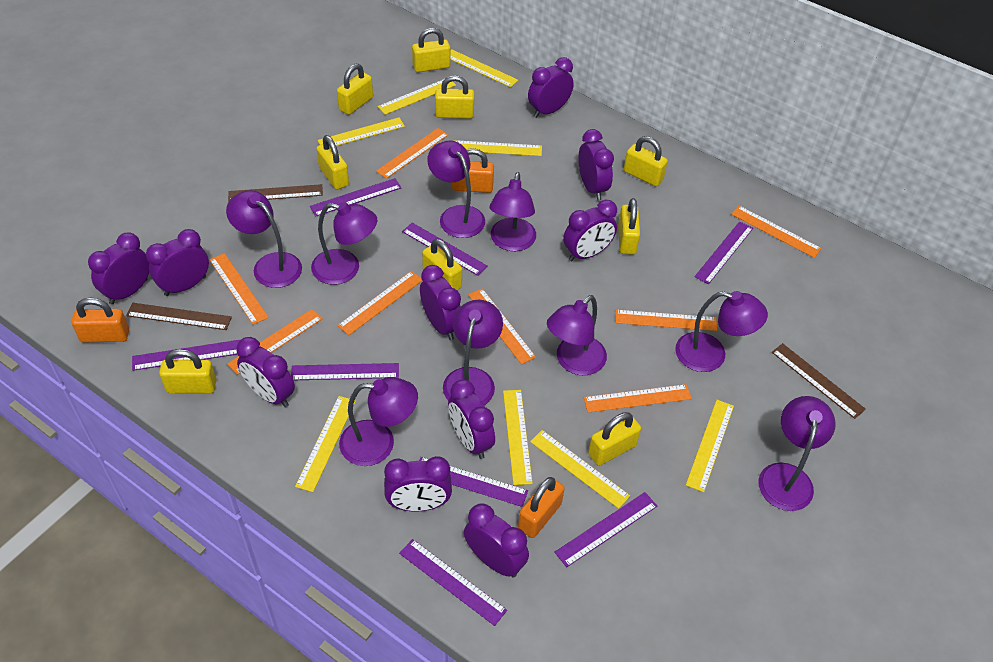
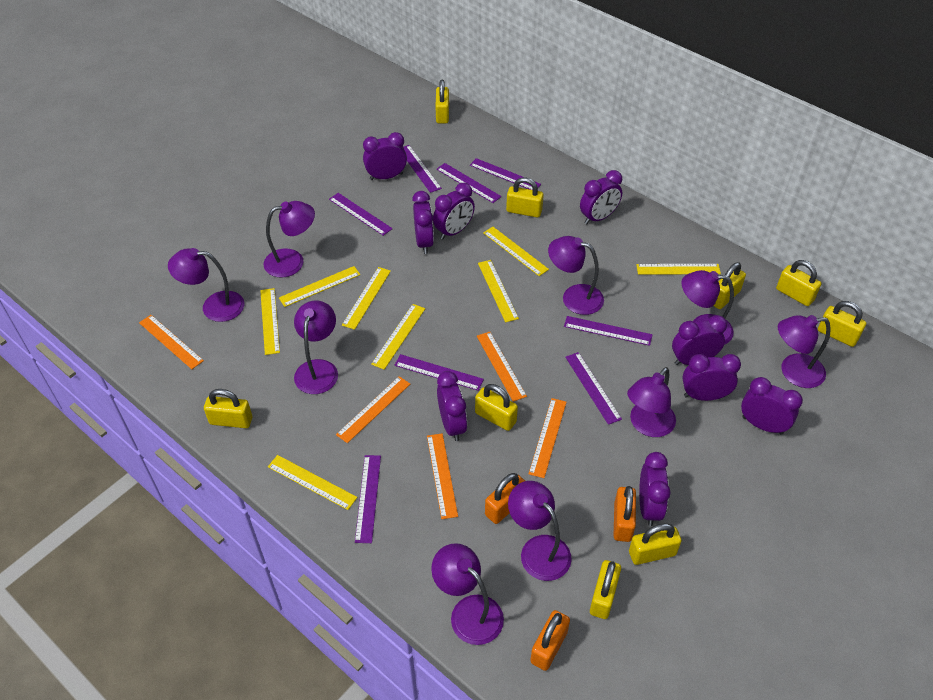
brown ruler: [126,303,232,330] [228,184,323,202] [772,343,866,419] = 3 -> none = 0
orange ruler: [210,253,269,325] [227,309,323,375] [337,271,422,335] [376,128,448,179] [468,288,536,365] [584,384,692,413] [616,310,717,331] [731,206,822,258] = 8 -> [139,315,204,369] [336,376,410,443] [427,434,458,519] [477,332,527,402] [529,398,567,478] = 5
purple clock: [88,232,150,304] [146,229,209,296] [236,337,295,408] [384,456,452,512] [420,265,461,340] [448,379,495,459] [464,503,529,578] [528,57,574,118] [563,200,617,261] [578,129,614,200] = 10 -> [363,132,407,180] [412,191,434,254] [433,183,475,240] [437,371,467,441] [580,170,622,224] [639,452,671,526] [672,315,727,365] [682,354,741,401] [741,377,803,434] = 9

